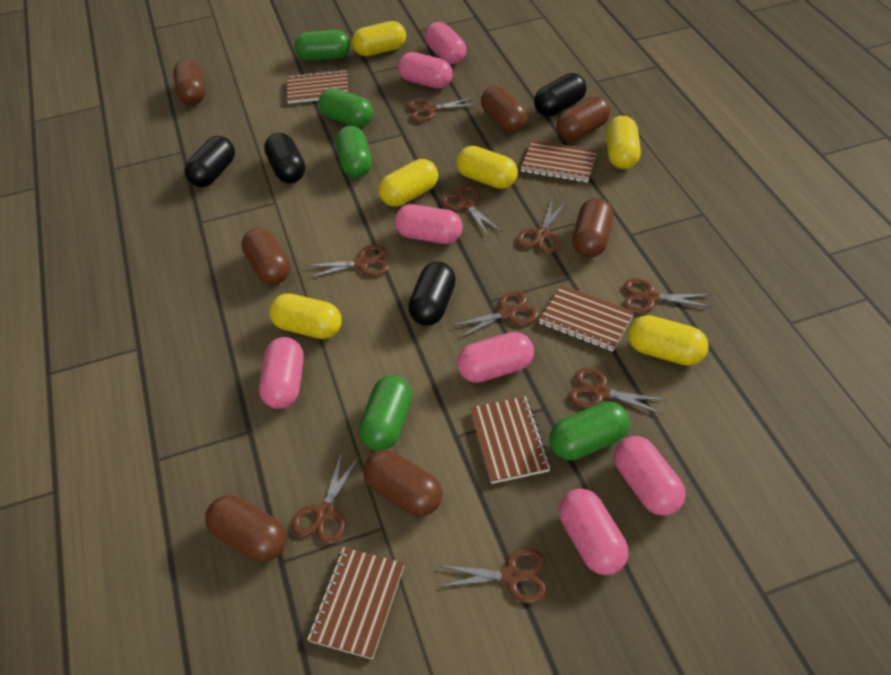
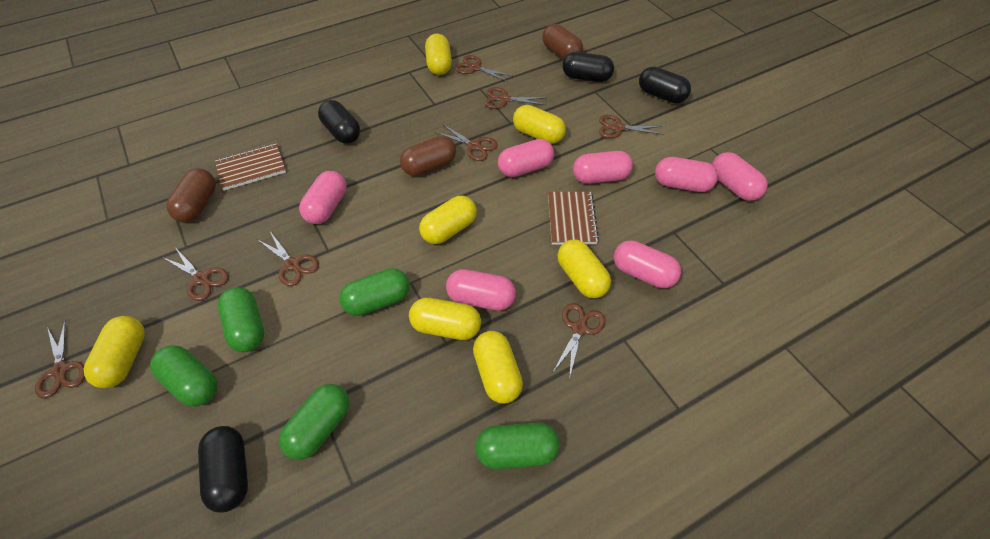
brown capsule: [173,59,205,105] [205,495,287,562] [241,228,290,285] [363,450,443,516] [481,86,528,133] [556,96,610,141] [572,198,613,257] = 7 -> [167,168,216,222] [400,136,456,176] [542,24,583,59] = 3
brown notebook: [287,70,348,104] [307,547,405,660] [470,396,551,484] [521,140,598,183] [539,285,635,352] = 5 -> [215,144,286,191] [548,192,599,245] = 2
brown scissors: [292,452,360,544] [306,245,389,279] [407,97,478,122] [437,548,547,603] [441,185,502,238] [450,291,538,340] [517,199,567,254] [569,368,667,415] [623,278,712,313] = 9 -> [35,321,85,398] [162,247,229,301] [257,231,319,286] [435,125,498,161] [455,55,513,82] [485,87,547,109] [553,303,605,379] [599,115,664,138] = 8
yellow capsule: [269,294,342,339] [352,21,406,56] [378,159,438,207] [456,146,518,189] [606,116,641,169] [628,315,709,366] = 6 -> [84,316,145,388] [409,298,481,340] [419,196,477,244] [425,34,452,75] [473,331,523,404] [513,105,566,144] [557,240,611,298] = 7

